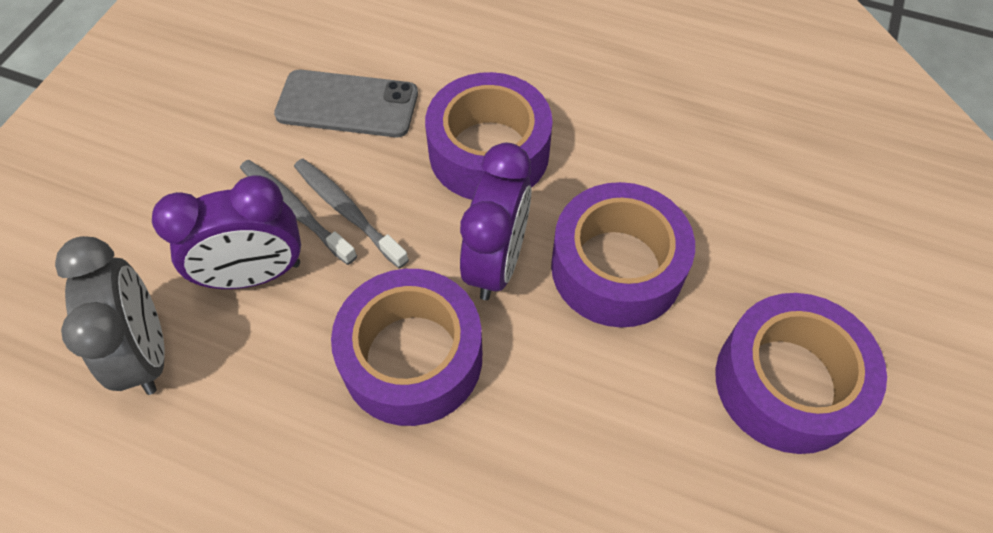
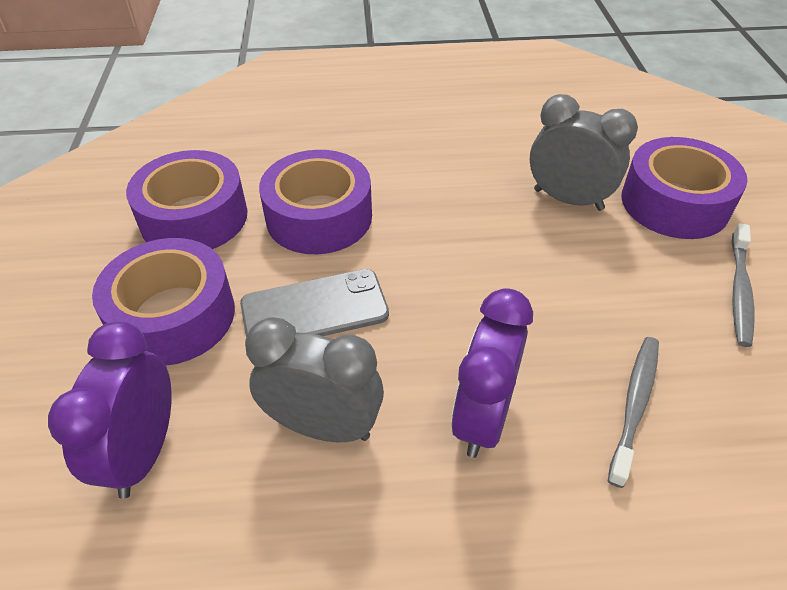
grey clock: [55,236,165,395] = 1 -> [245,317,384,442] [530,94,638,211] = 2

